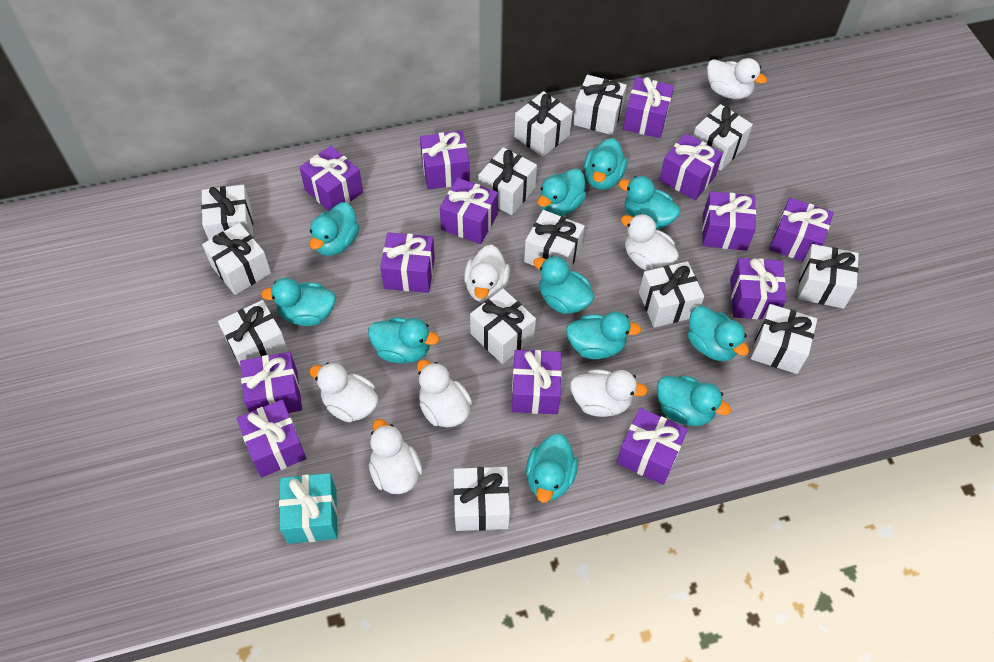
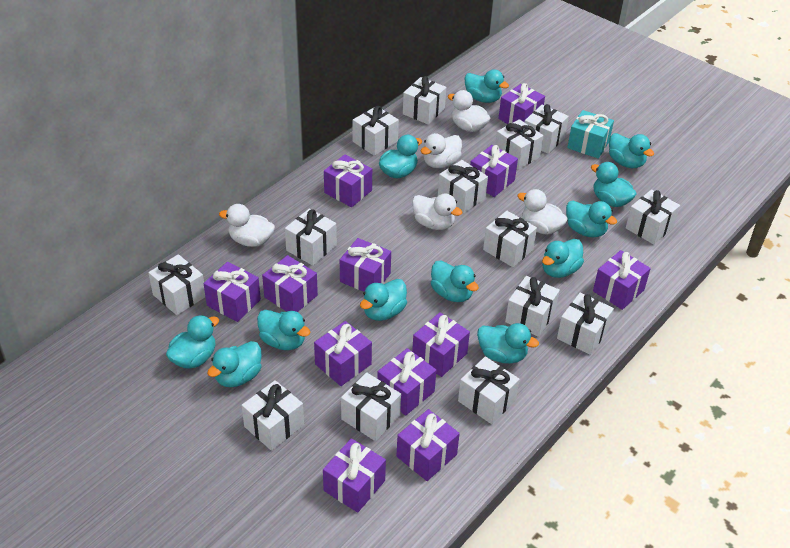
purple gift: [237,400,306,478] [240,352,302,413] [299,146,363,211] [380,232,435,293] [420,131,470,190] [440,178,498,244] [512,350,562,414] [617,408,688,485] [623,77,674,138] [659,133,723,200] [702,191,756,251] [730,258,787,319] [769,198,834,261] = 13 -> [203,262,261,322] [262,255,318,312] [314,321,372,386] [323,438,386,513] [324,154,372,207] [340,238,391,292] [377,348,436,416] [397,409,460,481] [412,312,470,377] [470,145,518,197] [498,83,545,124] [593,250,651,310] = 12
turquoise duck: [261,278,336,326] [310,202,360,256] [368,318,439,363] [526,434,578,503] [533,256,594,314] [538,168,586,216] [566,311,641,359] [584,138,627,190] [619,176,680,229] [657,375,731,426] [687,306,749,361] = 11 -> [166,315,219,369] [207,341,262,387] [257,310,310,350] [360,279,407,321] [379,135,422,178] [431,260,479,302] [464,69,509,103] [477,323,539,364] [542,239,584,278] [566,201,617,237] [591,162,636,207] [609,133,654,168] = 12
white duck: [309,362,378,423] [369,419,423,494] [417,360,472,428] [464,245,510,303] [570,369,648,417] [621,214,679,271] [707,58,767,99] = 7 -> [219,204,275,247] [412,193,463,230] [420,133,462,168] [448,90,490,132] [517,189,568,235] = 5
white gift: [201,185,253,240] [202,223,271,295] [218,300,289,365] [453,467,510,531] [470,289,536,364] [479,147,537,215] [514,91,573,157] [524,210,585,270] [573,75,627,135] [639,261,704,327] [693,104,753,171] [751,304,817,374] [798,244,859,309] = 13 -> [148,254,205,315] [242,380,304,450] [285,208,337,266] [341,372,401,441] [353,106,399,156] [403,76,446,124] [438,160,488,213] [458,357,520,424] [483,211,537,267] [495,119,544,169] [505,276,560,337] [525,104,569,154] [557,292,614,355] [626,189,680,245] = 14

